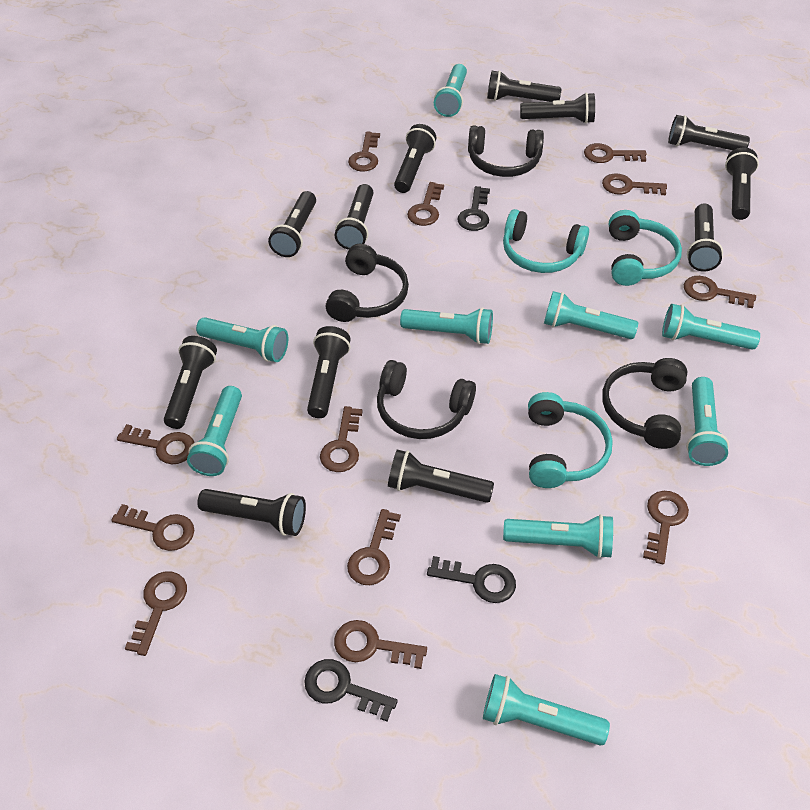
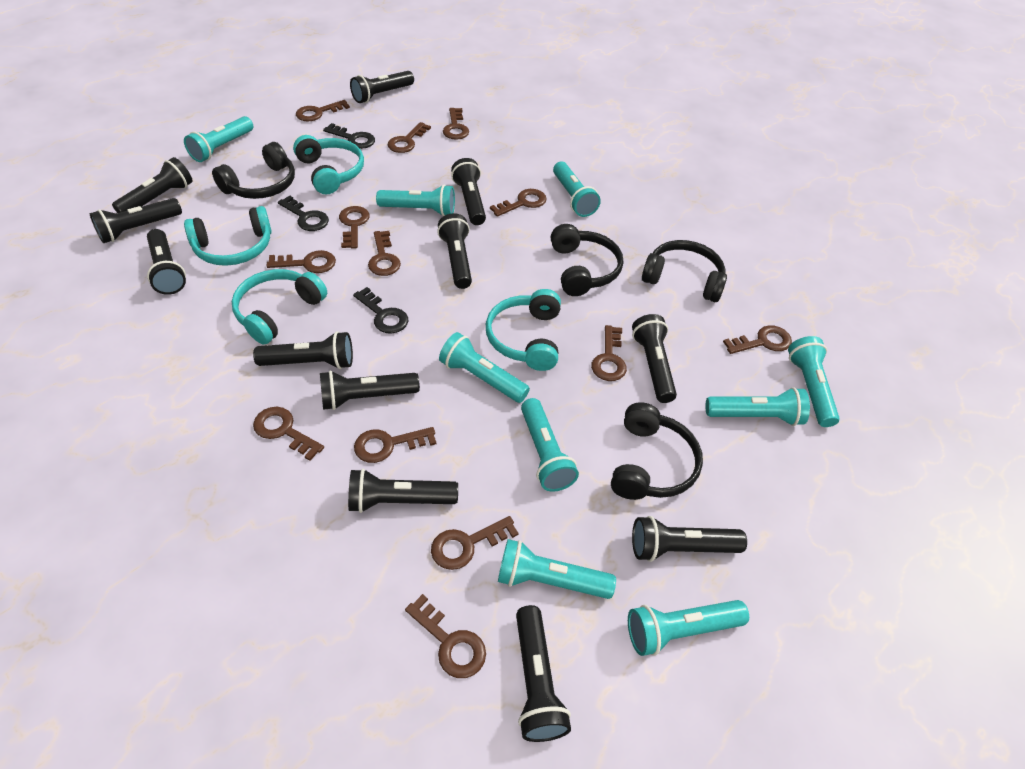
brown key: [111,504,194,551] [117,424,194,464] [125,572,187,656] [320,406,363,472] [334,620,427,669] [347,509,401,585] [348,132,380,172] [407,182,444,226] [584,143,647,163] [602,173,667,195] [643,491,689,565] [684,276,756,308] = 12 -> [253,407,324,461] [267,250,336,273] [296,100,350,121] [339,206,370,249] [354,427,436,463] [368,231,401,276] [387,122,431,153] [405,594,486,678] [431,516,518,570] [443,108,469,140] [490,189,547,217] [591,325,627,381] [723,325,792,354] = 13
turquoise headphones: [503,209,589,273] [528,392,613,488] [609,210,682,286] = 3 -> [184,206,272,266] [232,269,327,344] [293,135,364,194] [486,289,561,371] = 4

